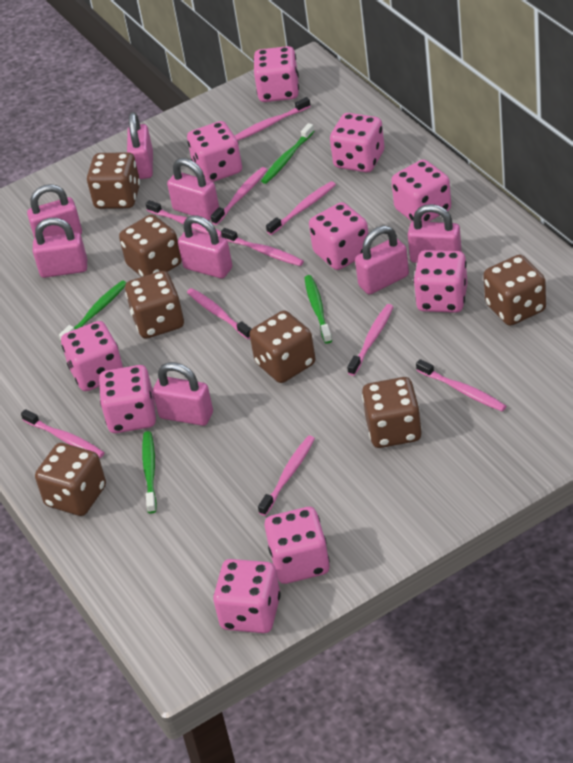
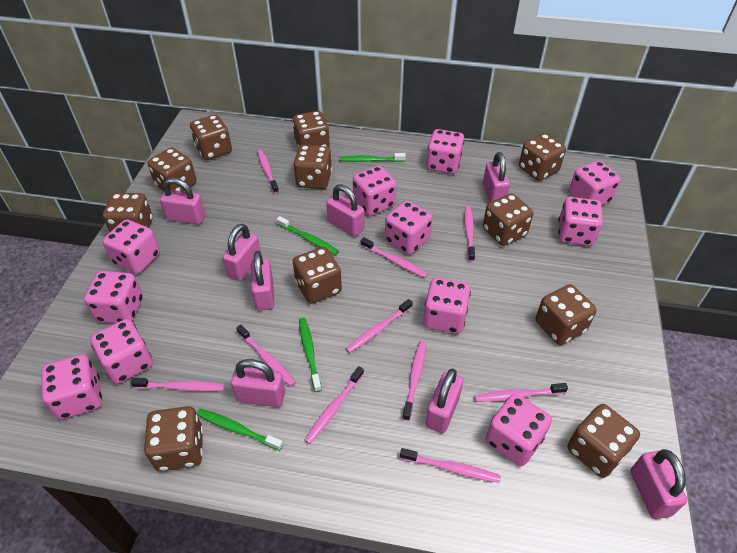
brown dice: [35,443,106,516] [87,152,140,209] [119,214,182,277] [125,271,184,339] [250,311,315,383] [362,377,422,448] [484,255,546,326] = 7 -> [103,193,153,232] [144,406,203,471] [148,148,197,192] [190,115,232,160] [293,111,330,148] [293,145,332,189] [293,247,342,304] [483,193,533,246] [519,133,566,181] [536,284,597,345] [568,404,640,478] = 11
pink dice: [61,321,123,391] [99,365,156,433] [187,121,242,182] [213,559,281,633] [254,46,299,102] [264,507,330,584] [309,202,369,270] [330,113,384,172] [391,159,451,222] [414,250,467,313] = 10 -> [41,354,102,420] [84,271,143,323] [90,319,153,384] [103,219,160,274] [353,166,396,216] [385,201,432,255] [423,277,471,334] [426,129,464,174] [486,393,552,466] [558,197,603,246] [569,161,620,205] = 11

